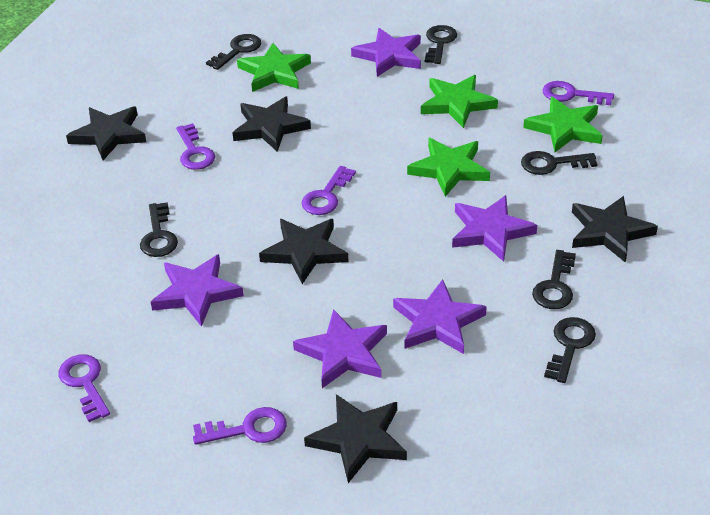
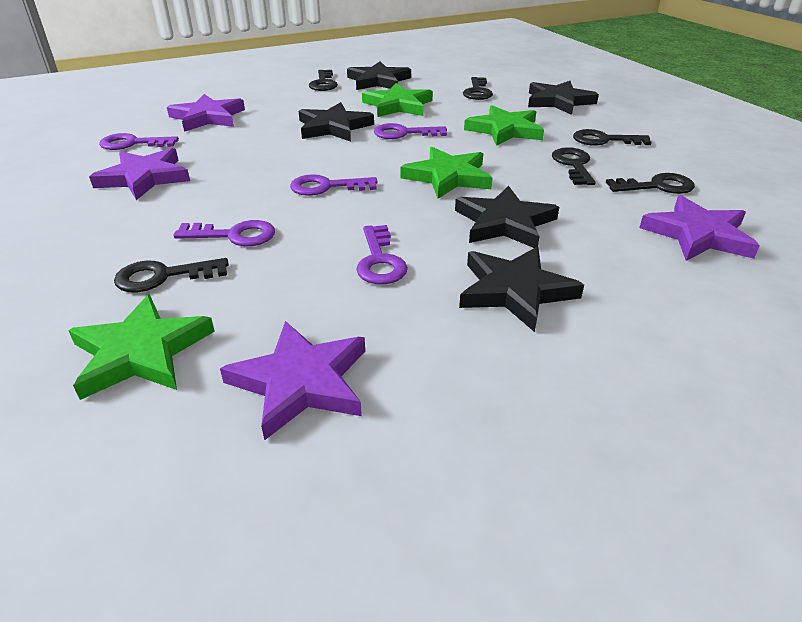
purple star: [151,254,244,327] [293,309,387,388] [351,28,421,77] [393,279,487,354] [452,195,537,262] = 5 -> [89,148,190,200] [167,94,245,132] [220,321,365,441] [639,195,760,261] = 4

